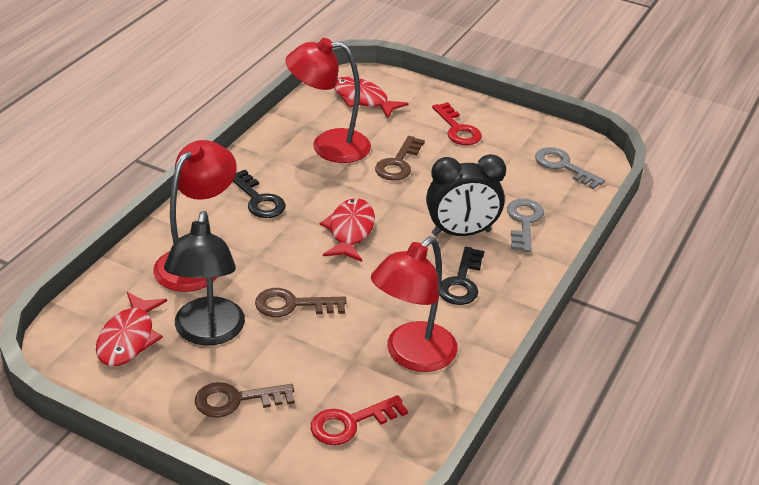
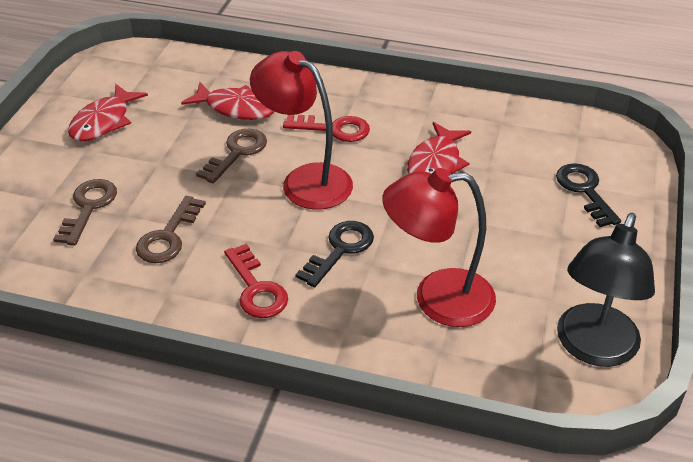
black clock: [426,154,506,236] = 1 -> none = 0
grey key: [507,199,544,252] [535,147,605,189] = 2 -> none = 0
red lamp: [153,140,237,292] [286,38,371,163] [371,236,458,372] = 3 -> [250,51,353,209] [382,168,496,327] = 2

